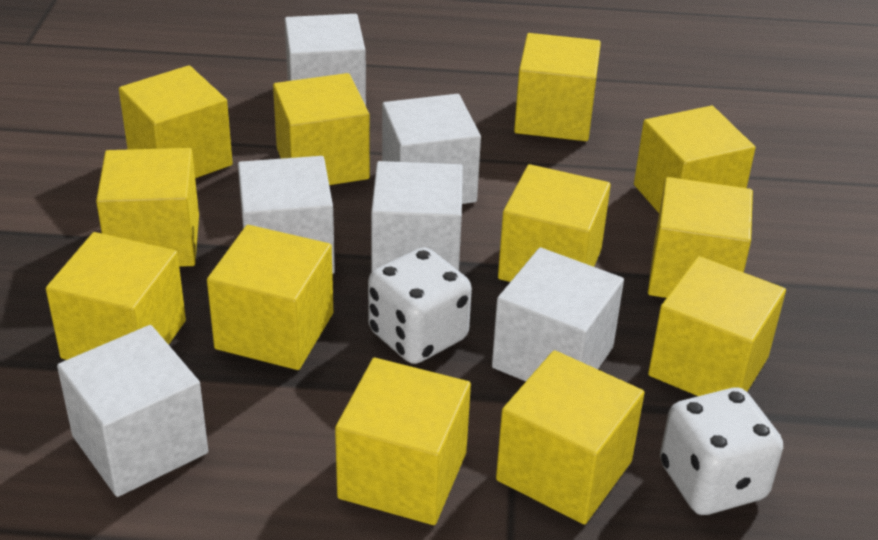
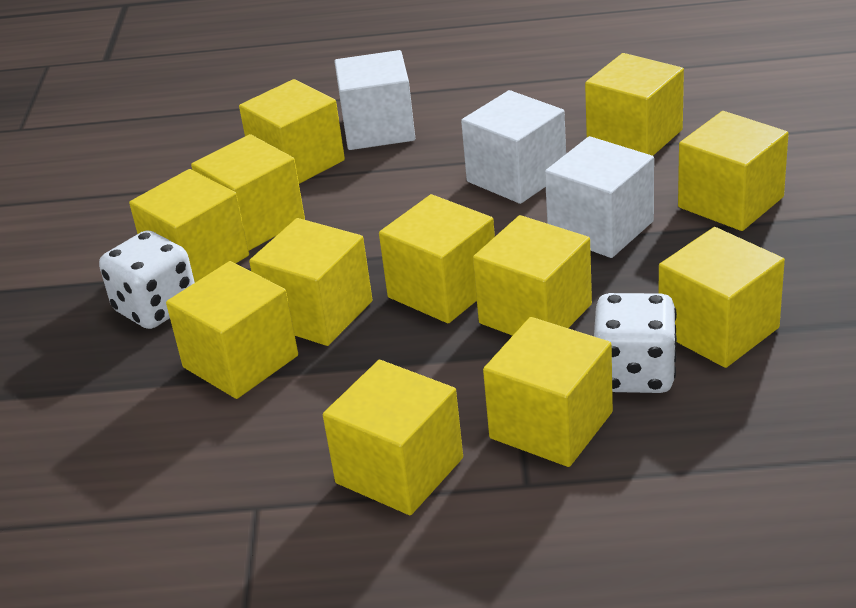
white cube: [57,325,208,497] [238,156,335,274] [285,14,366,106] [371,161,463,273] [382,94,481,204] [492,248,624,381] = 6 -> [334,50,415,150] [461,90,566,204] [545,136,654,258] = 3

